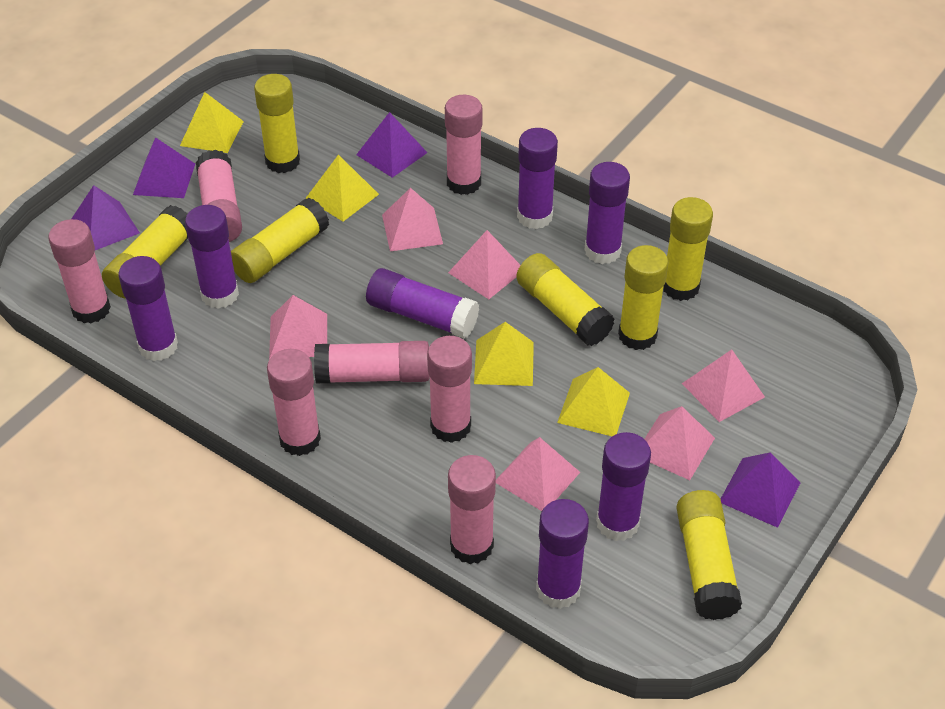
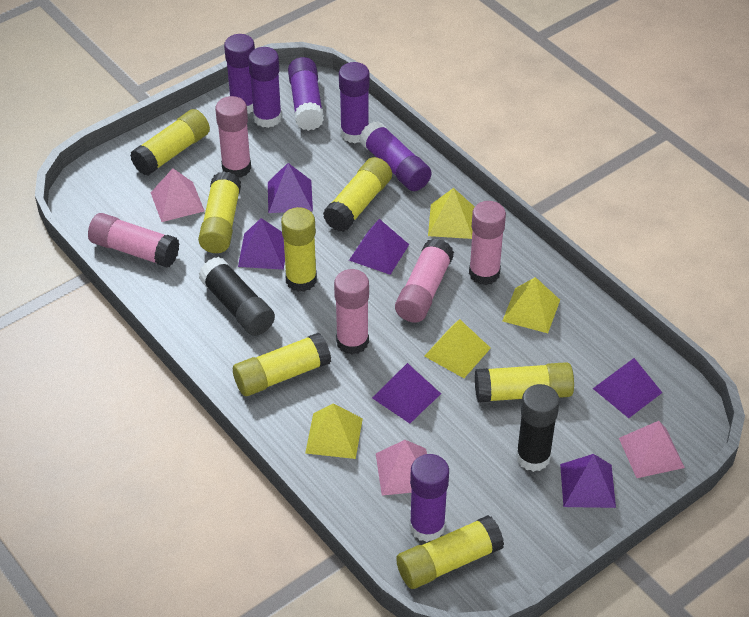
black glue stick: none = 0 -> [199,257,275,336] [516,384,560,472] = 2
pink glue stick: [48,219,111,323] [196,150,242,242] [267,349,321,456] [314,341,430,383] [427,336,472,443] [445,95,483,195] [448,455,496,564] = 7 -> [88,213,179,267] [215,96,251,178] [334,269,369,355] [395,238,454,323] [469,201,506,285] = 5
pink pyramid: [269,295,327,359] [382,188,443,251] [448,230,520,299] [496,437,580,511] [644,406,715,480] [682,349,765,422] = 6 -> [151,168,204,222] [376,440,427,496] [619,421,685,478] = 3
purple glue stick: [118,256,178,361] [185,205,239,309] [366,268,479,338] [517,128,558,229] [536,499,589,609] [585,162,630,264] [596,432,651,541] = 7 -> [224,34,255,114] [248,47,282,128] [288,57,324,131] [339,62,370,143] [359,121,432,191] [409,454,449,542] = 6
purple pyramid: [72,185,140,250] [133,137,195,198] [356,112,428,178] [721,452,801,528] = 4 -> [238,218,285,270] [268,163,313,213] [349,219,409,275] [372,363,441,424] [560,454,616,508] [593,358,662,418] = 6

